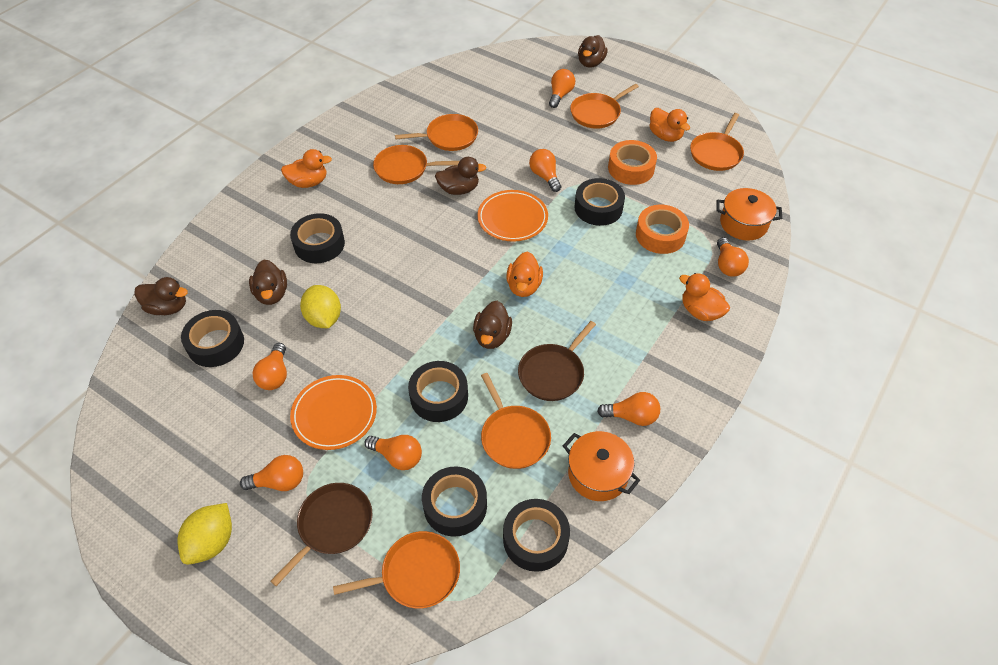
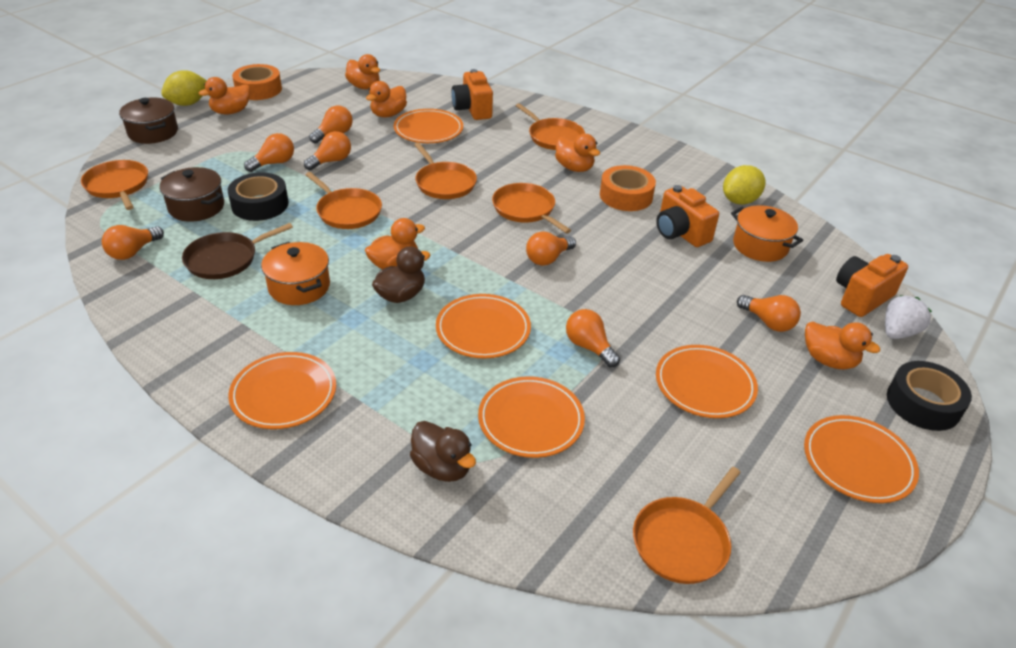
black tape: [181,310,244,367] [290,213,345,263] [408,361,468,422] [422,466,487,537] [503,499,570,572] [574,178,625,226] = 6 -> [228,172,289,221] [887,361,972,431] = 2
brown duck: [134,277,188,315] [249,260,287,305] [435,157,486,195] [473,301,512,349] [578,35,608,68] = 5 -> [372,246,430,303] [410,421,476,482] = 2
brown pan: [270,483,372,586] [518,321,596,401] = 2 -> [182,223,293,279] = 1
brown pot: none = 0 -> [119,98,178,144] [160,167,224,222] = 2
orange camera: none = 0 -> [451,69,493,120] [656,185,719,247] [836,254,908,317] = 3
orange duck: [281,149,332,188] [506,252,543,297] [649,108,690,142] [679,273,730,321] = 4 -> [199,77,250,115] [345,54,380,90] [365,218,425,269] [366,81,407,117] [555,134,600,172] [805,322,880,370] = 6
orange plate: [290,375,377,450] [477,190,548,242] = 2 -> [228,352,336,429] [394,109,463,143] [436,294,531,358] [478,376,585,458] [656,345,758,418] [804,415,919,503] = 6
white strawberry: none = 0 -> [885,295,932,339] = 1

